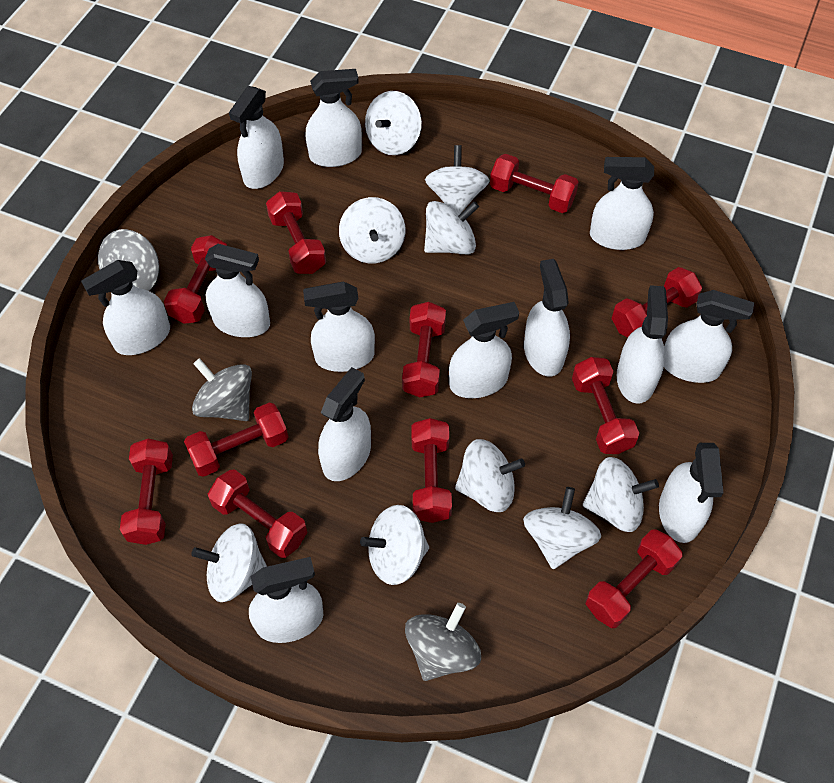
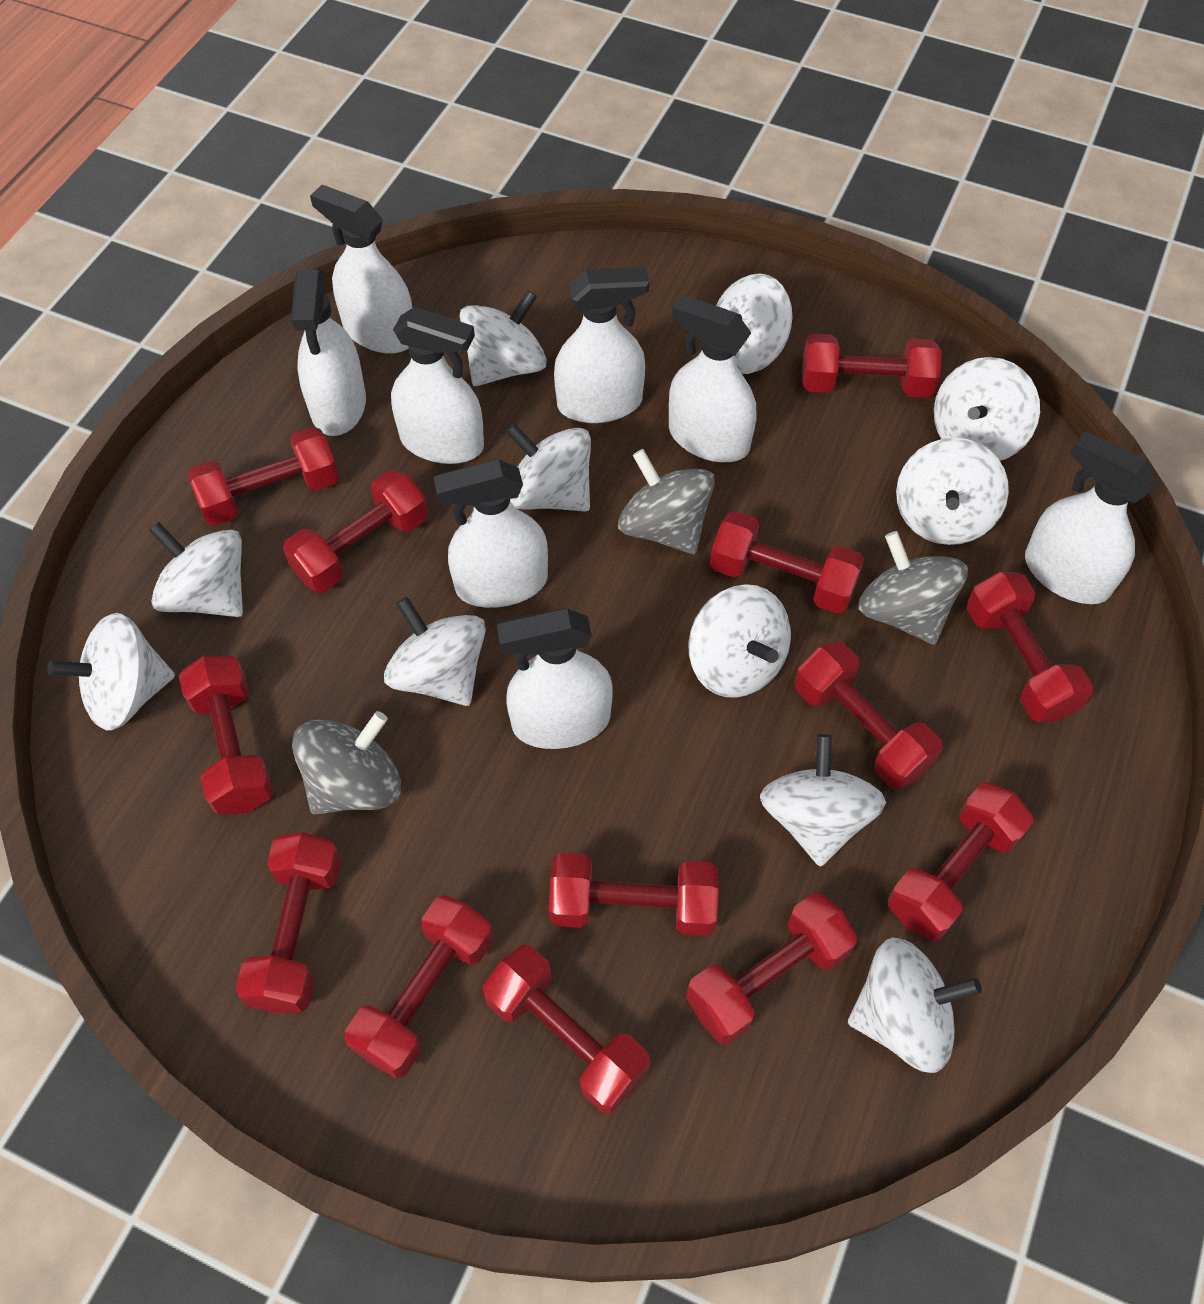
red dumbbell: [120,439,173,545] [164,235,227,324] [184,403,288,477] [208,469,307,558] [266,191,326,274] [402,302,446,397] [411,418,452,523] [490,154,579,213] [572,357,639,454] [586,529,683,628] [611,267,702,338] = 11 -> [179,656,274,815] [188,427,339,526] [236,832,341,1013] [283,470,428,592] [345,895,493,1079] [482,945,650,1114] [549,853,719,936] [686,893,858,1044] [710,511,864,614] [795,641,943,790] [802,334,942,398] [888,782,1034,941] [966,572,1093,722] = 13
white spinning top: [191,523,267,602] [339,197,405,263] [360,505,429,585] [365,91,422,155] [424,201,479,254] [425,145,490,214] [455,439,525,512] [523,487,601,569] [583,457,659,532] = 9 -> [47,613,175,730] [149,522,243,617] [384,597,486,706] [460,290,547,386] [506,423,591,512] [688,584,791,698] [716,273,792,374] [760,734,886,867] [848,937,982,1073] [896,438,1009,545] [934,357,1040,461] = 11
white spray bottle: [81,260,170,355] [205,244,270,337] [229,86,284,189] [249,557,323,643] [303,281,375,372] [306,69,362,167] [318,367,371,481] [449,302,519,398] [524,259,570,376] [590,157,654,250] [617,285,668,404] [659,443,724,543] [664,290,754,383] = 13 -> [291,270,366,436] [310,185,412,353] [391,307,484,464] [434,459,548,608] [497,608,613,749] [554,267,649,423] [669,295,756,462] [1025,431,1157,604] = 8

